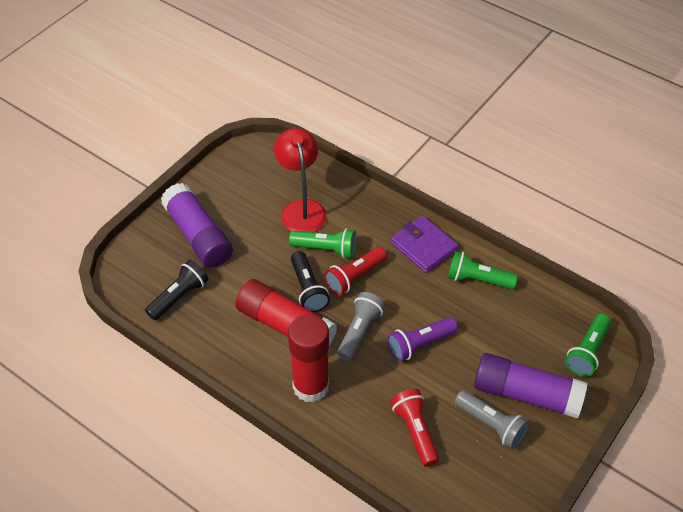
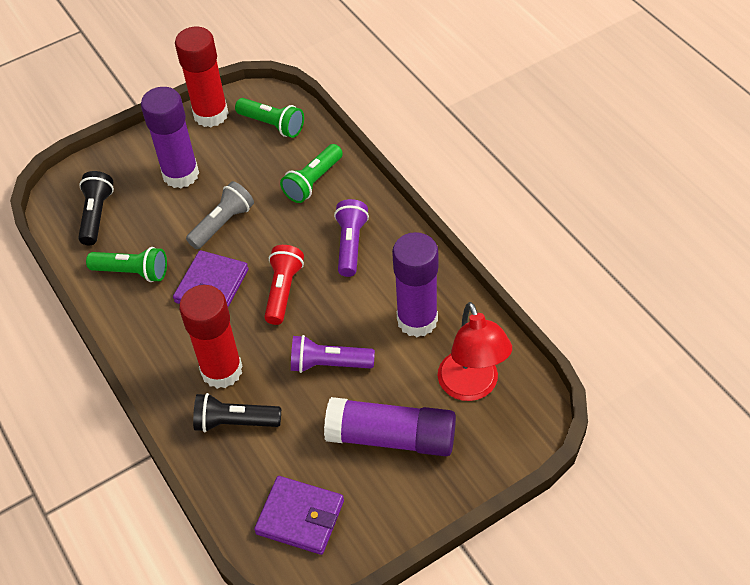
grey flashlight: [337,292,385,361] [455,390,529,449] = 2 -> [186,181,254,249] = 1
purple flashlight: [387,317,458,362] = 1 -> [291,335,375,373] [334,199,369,277] = 2
purple glue stick: [161,183,233,268] [474,353,587,419] = 2 -> [141,87,199,188] [324,397,456,456] [392,232,438,337] = 3
purple wallet: [391,216,458,273] = 1 -> [173,250,248,307] [254,476,344,555] = 2
red flashlight: [324,247,387,295] [391,389,439,467] = 2 -> [264,245,304,325] = 1

